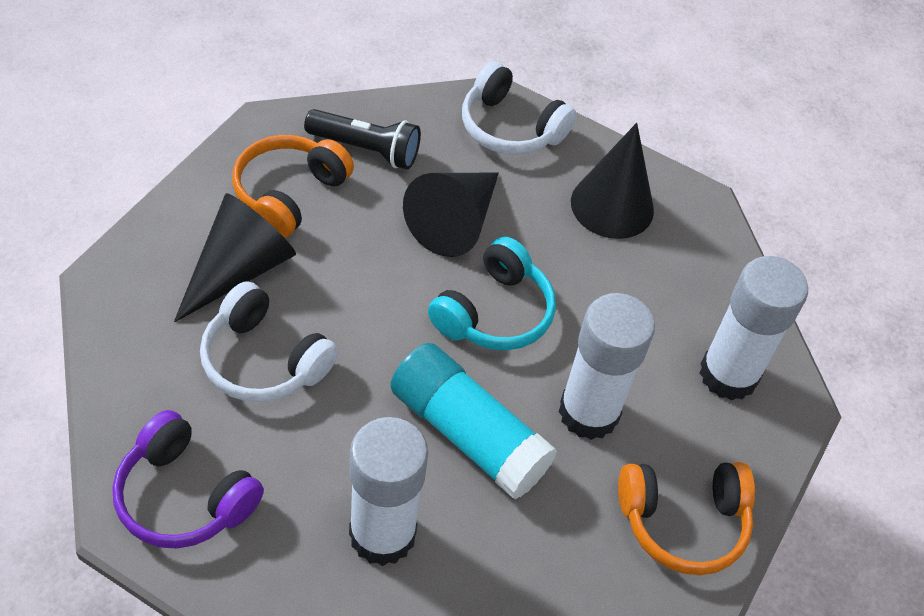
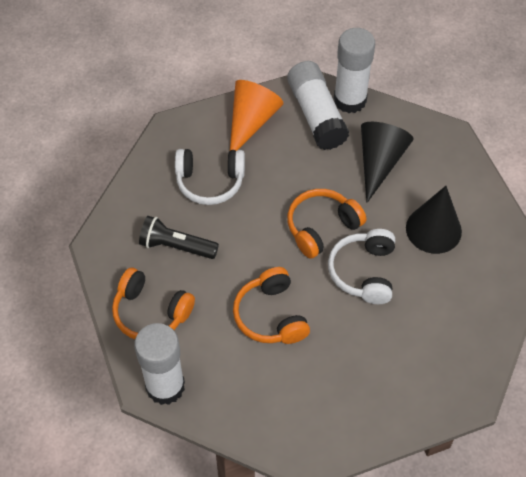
black cone: [174,193,296,322] [403,173,499,257] [571,123,654,239] = 3 -> [361,122,413,203] [406,186,462,254] = 2
orange cone: none = 0 -> [230,80,283,151] = 1
orange headphones: [232,135,354,238] [618,462,755,575] = 2 -> [112,268,195,339] [233,267,310,344] [287,189,366,259] = 3
purple headphones: [112,410,264,549] = 1 -> none = 0
turquoise glue stick: [390,343,557,500] = 1 -> none = 0
turquoise headphones: [428,237,556,350] = 1 -> none = 0

